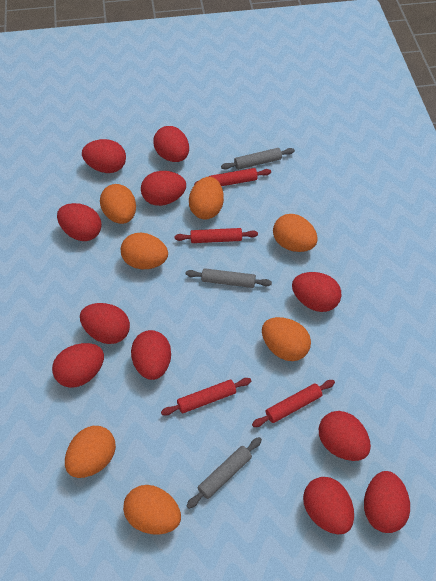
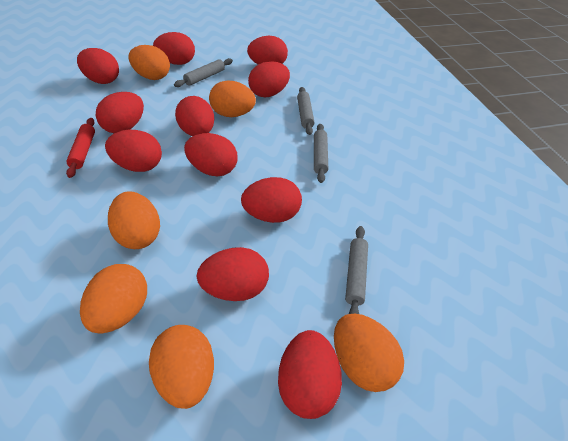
grey rolling pin: [186,268,272,288] [187,437,262,509] [221,148,295,170] = 3 -> [174,58,233,87] [297,87,315,135] [314,124,328,183] [345,226,368,314] = 4
orange egg: [65,426,116,478] [100,184,136,224] [121,233,168,269] [123,485,181,535] [189,177,224,219] [262,317,311,361] [273,214,318,252] = 7 -> [80,264,147,334] [108,191,160,249] [128,45,170,80] [149,325,214,409] [209,80,256,117] [334,313,404,392] = 6
red rolling pin: [161,378,251,416] [175,228,258,243] [194,168,271,186] [252,380,335,427] = 4 -> [66,118,95,178] = 1

